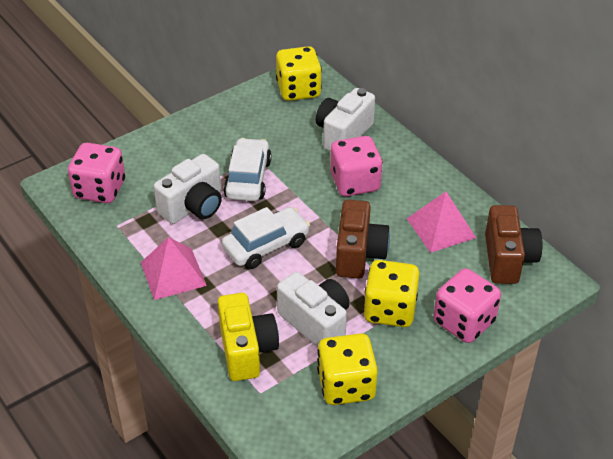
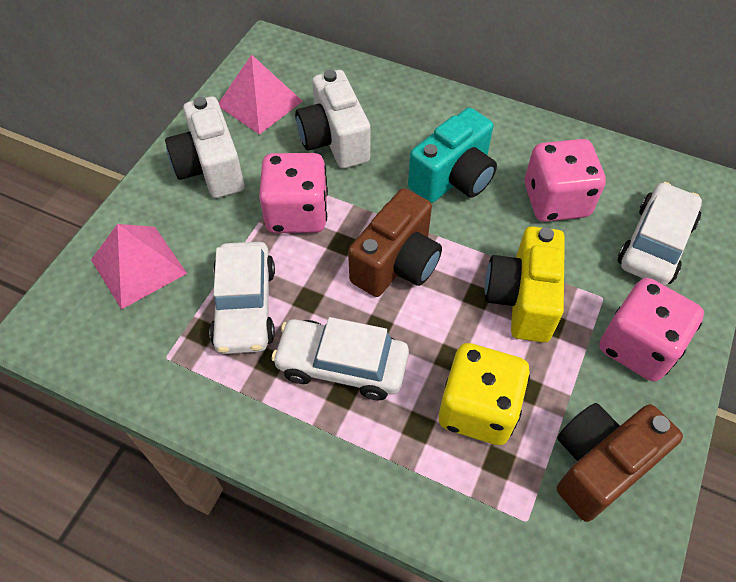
turquoise camera: none = 0 -> [408,107,497,203] = 1
white camera: [153,154,222,224] [277,272,350,347] [316,88,375,151] = 3 -> [165,96,244,198] [295,70,370,169] = 2
white car: [222,207,310,269] [224,138,272,201] = 2 -> [209,242,275,354] [271,317,409,400] [618,182,702,285] = 3
yellow dice: [276,46,322,101] [317,333,378,405] [363,260,419,327] = 3 -> [439,343,530,445] = 1

